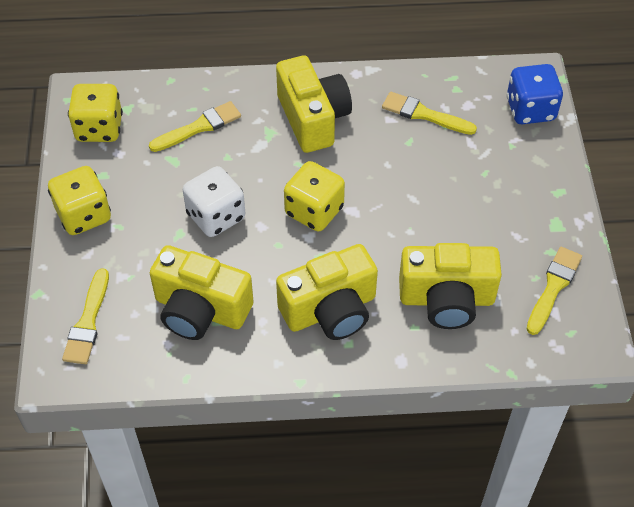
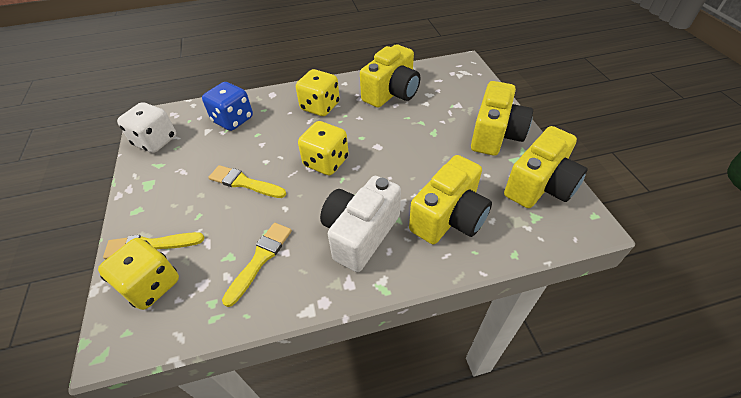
white camera: none = 0 -> [320,176,401,272] = 1
yellow brush: [62,268,109,364] [149,101,241,152] [382,92,477,135] [526,247,582,335] = 4 -> [103,232,204,259] [208,165,286,198] [222,223,292,307] = 3

